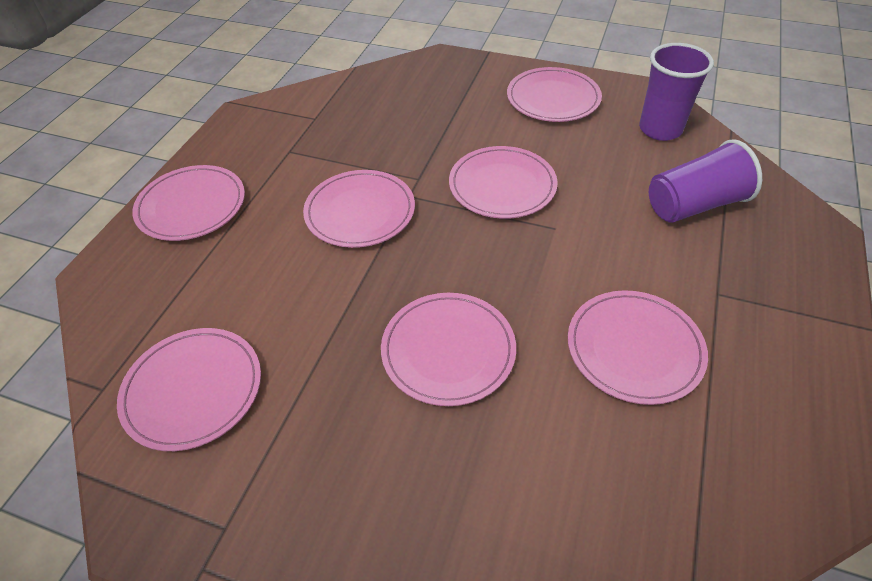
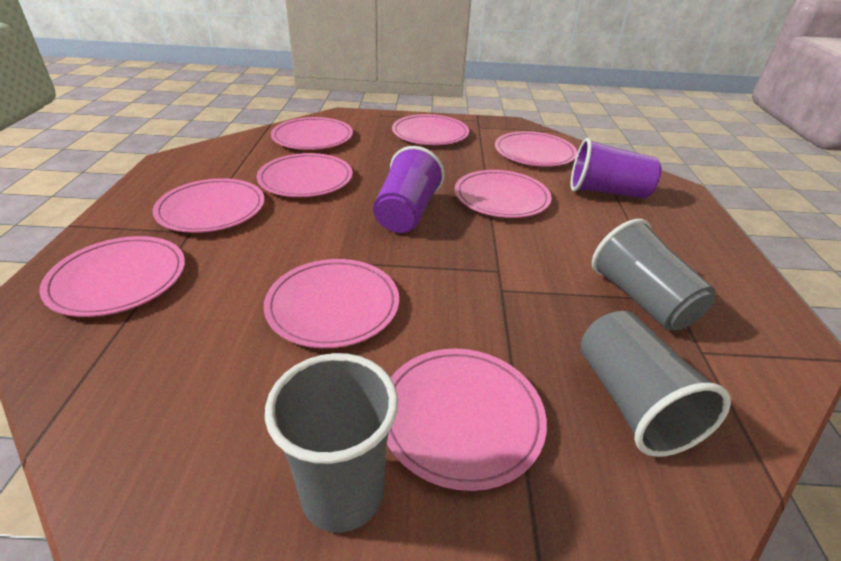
grey cup: none = 0 -> [265,353,398,532] [581,311,731,457] [592,219,715,331] = 3
pink plate: [117,328,261,451] [132,165,245,241] [303,170,415,248] [381,293,516,406] [449,146,558,219] [507,67,602,122] [568,290,708,405] = 7 -> [39,236,185,317] [153,178,265,233] [257,153,353,197] [264,259,399,348] [271,117,353,150] [387,349,547,491] [392,114,469,145] [455,170,552,218] [495,131,577,167] = 9

